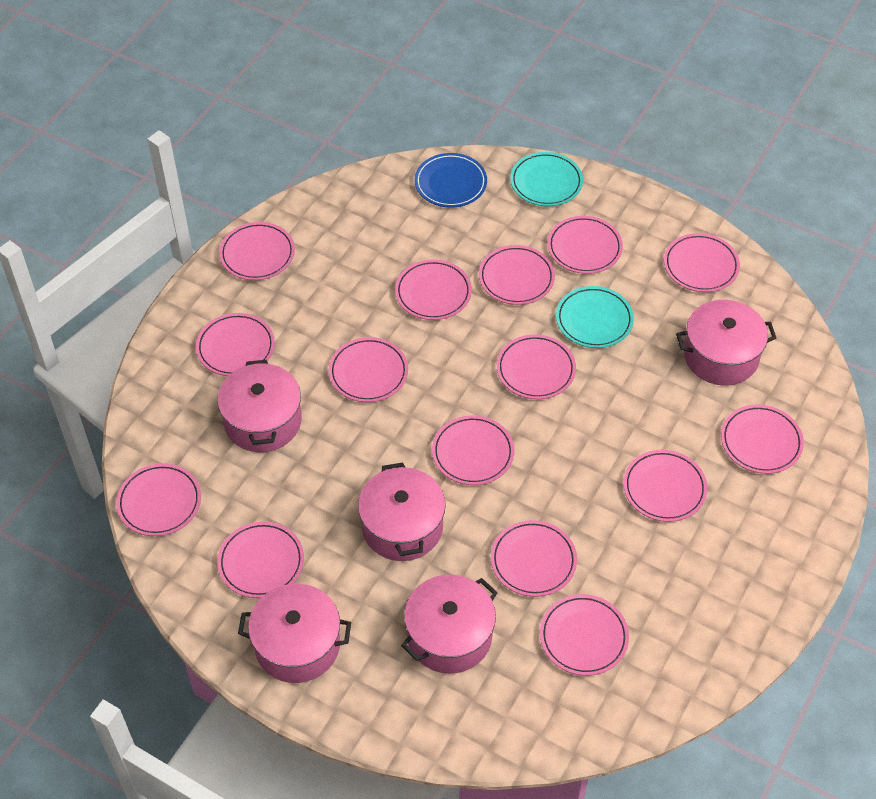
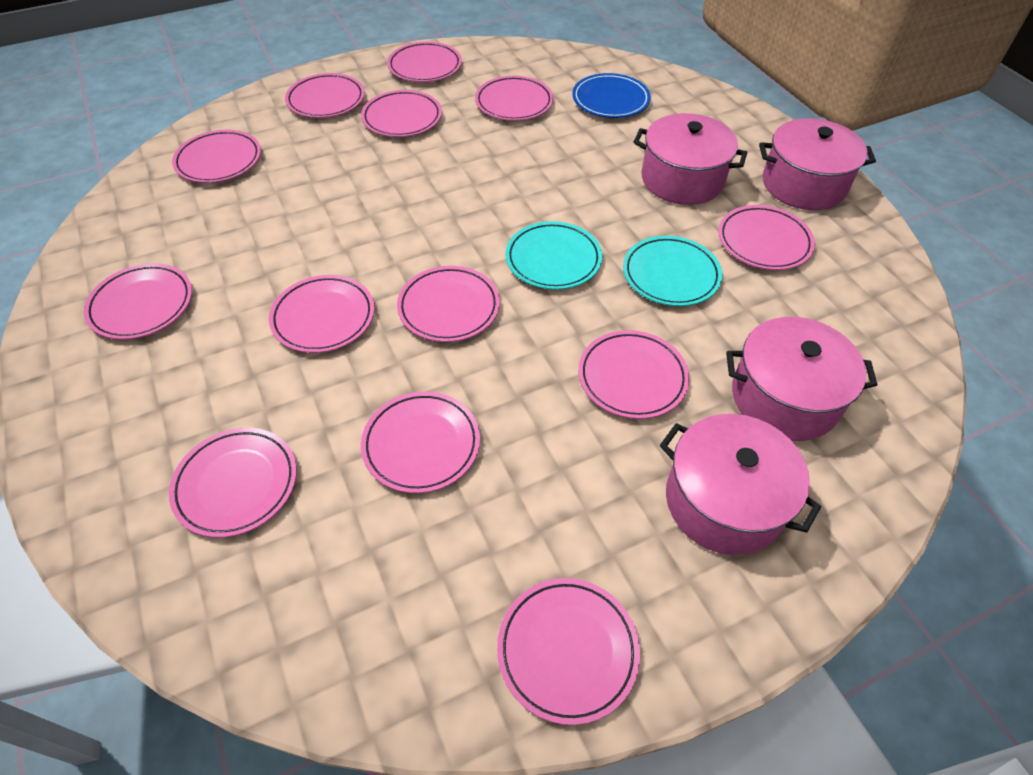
pink plate: [116,463,201,536] [196,313,275,376] [217,522,304,598] [219,222,295,280] [329,337,408,402] [395,260,472,320] [432,415,514,485] [479,245,555,305] [491,520,577,597] [497,334,576,399] [540,594,629,676] [548,216,623,274] [623,450,707,522] [664,233,740,292] [721,404,804,474] = 15 -> [84,263,192,340] [169,428,297,538] [172,130,261,183] [269,275,374,353] [285,73,365,118] [361,90,442,137] [361,391,480,493] [387,42,462,82] [397,266,500,342] [475,76,554,121] [497,578,640,725] [578,330,689,419] [718,205,815,270] = 13
pink pot: [217,360,302,452] [238,584,351,683] [358,463,446,561] [401,575,498,674] [676,300,776,386] = 5 -> [634,113,747,205] [660,414,821,555] [726,317,877,441] [759,118,876,210] = 4

